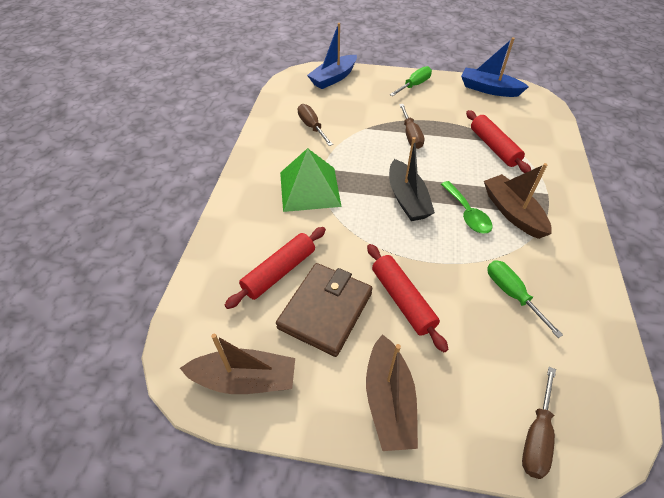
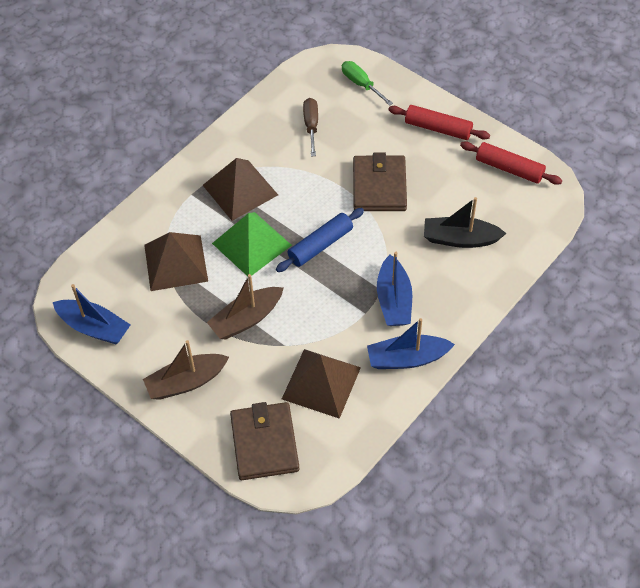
blue boat: [307,23,357,89] [461,37,529,97] = 2 -> [53,284,131,344] [367,318,455,369] [377,252,412,326] = 3
blue rolling pin: none = 0 -> [276,208,364,272] = 1
brown boat: [180,334,295,394] [366,334,418,451] [484,163,552,239] = 3 -> [143,340,229,400] [207,274,283,340] = 2
brown pyramid: none = 0 -> [144,232,208,291] [203,158,278,221] [282,349,361,419] = 3
brown screwdriver: [298,104,333,146] [399,104,425,149] [522,367,556,479] = 3 -> [303,98,318,156] = 1
brown wallet: [276,263,372,357] = 1 -> [230,402,300,480] [353,153,407,211] = 2
green screwdriver: [390,66,432,96] [487,260,563,338] = 2 -> [342,61,393,106] = 1
green spoon: [441,181,492,234] = 1 -> none = 0
red rolling pin: [225,227,326,309] [367,244,448,352] [466,110,531,173] = 3 -> [388,105,490,140] [460,141,562,185] = 2

